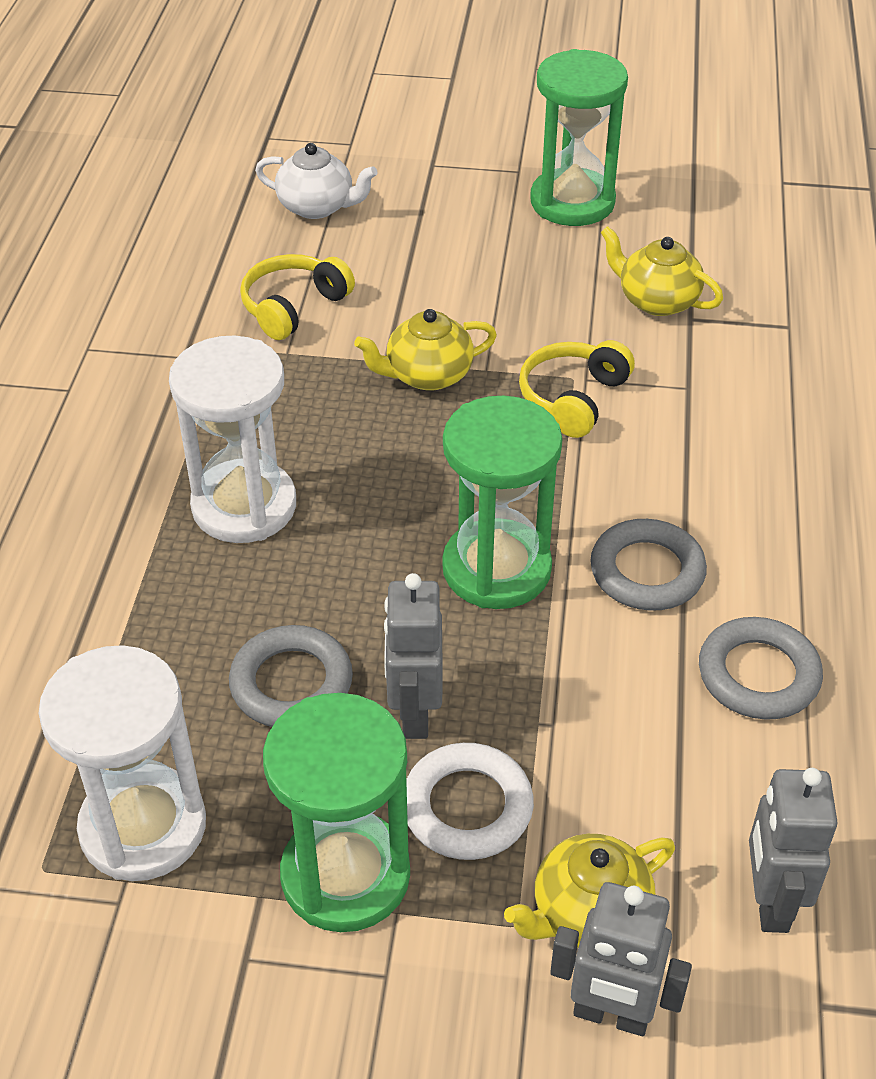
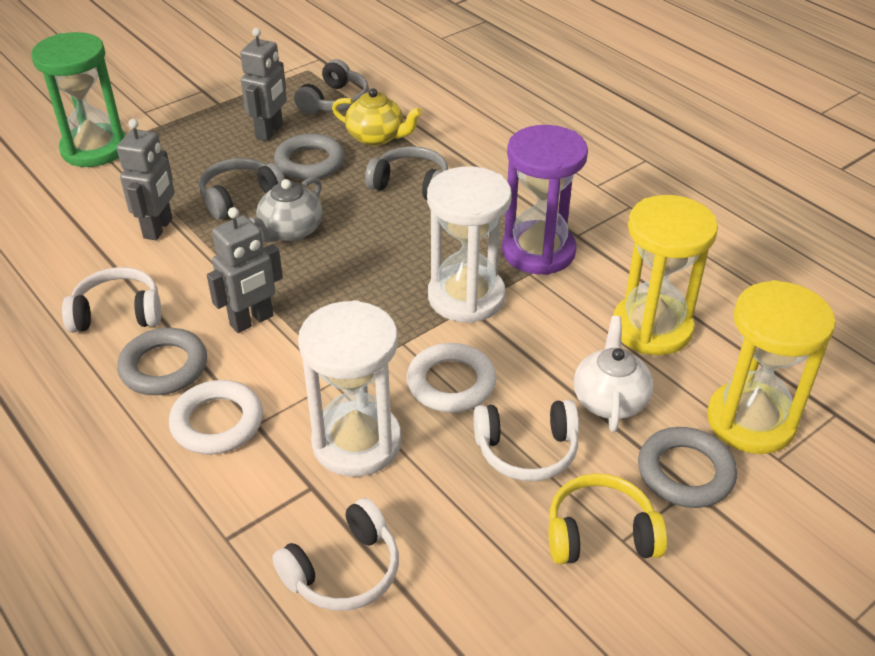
green hourglass: [263,693,410,932] [442,396,562,609] [530,49,628,226] = 3 -> [31,32,126,167] = 1
grey headphones: none = 0 -> [199,158,285,219] [294,59,369,115] [365,146,448,200] = 3
grey teapot: none = 0 -> [250,177,323,242] = 1
purple hourglass: none = 0 -> [502,125,588,275] = 1
white headphones: none = 0 -> [62,267,161,333] [272,498,399,611] [473,400,579,481] = 3
white ring: [406,743,534,860] = 1 -> [169,380,263,455] [407,343,496,413] = 2
yellow headphones: [240,254,355,340] [519,340,635,438] = 2 -> [548,474,667,564] = 1
yellow hourglass: none = 0 -> [613,195,718,355] [707,280,836,454] = 2
yellow teapot: [354,309,497,391] [504,834,675,948] [600,226,723,316] = 3 -> [332,88,422,146] = 1

